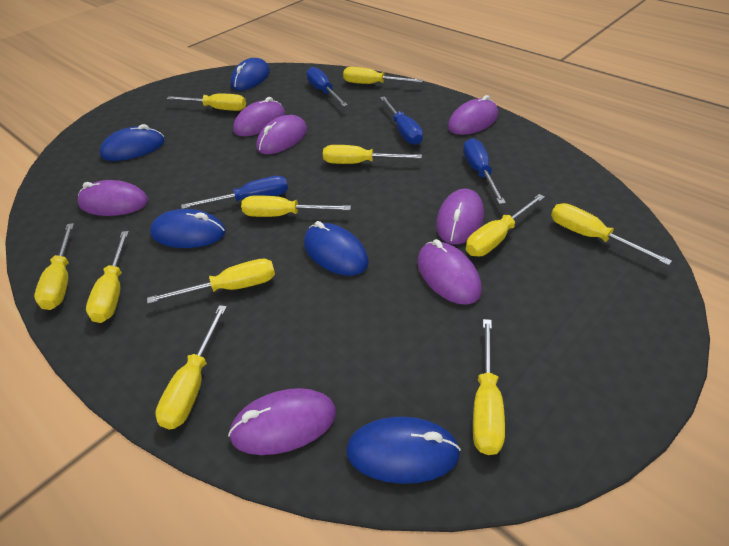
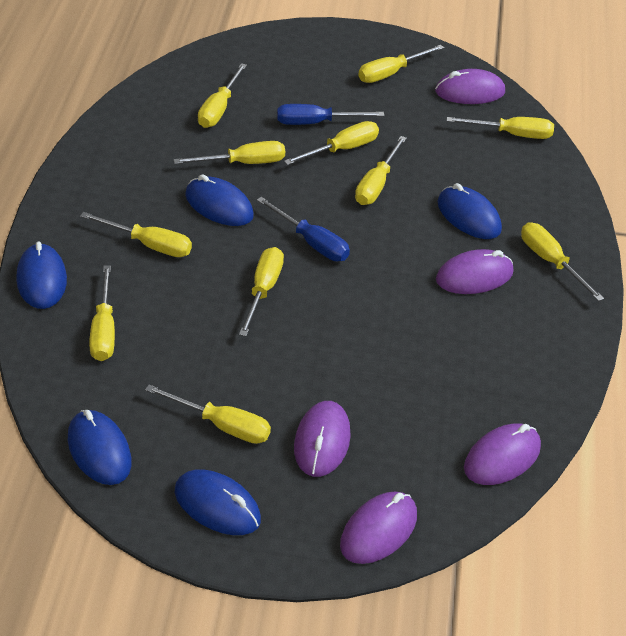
blue screwdriver: [181,176,288,209] [306,67,348,107] [380,96,423,145] [463,138,506,204] = 4 -> [257,197,350,261] [277,104,384,125] = 2
purple mouse: [77,180,148,216] [228,388,336,455] [233,97,285,136] [256,115,307,154] [417,239,482,305] [436,189,484,244] [448,95,498,135] = 7 -> [294,401,351,477] [340,491,417,564] [435,69,505,104] [436,249,513,294] [464,423,541,485] = 5

